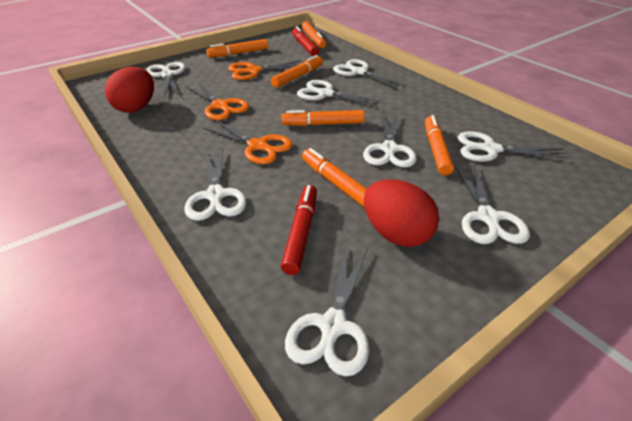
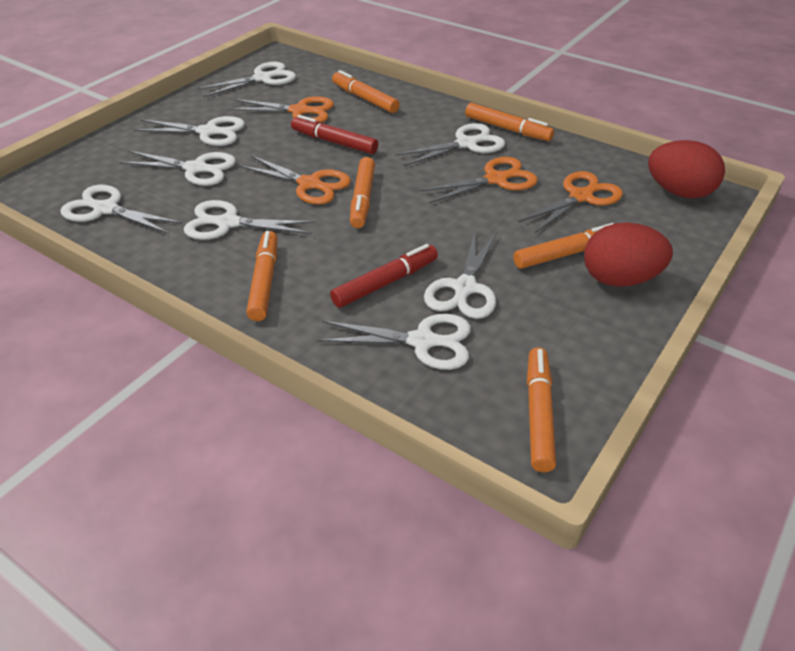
orange scissors: [185,82,249,120] [203,120,293,164] [228,60,301,80] = 3 -> [228,96,334,123] [239,155,351,205] [420,157,538,203] [518,171,623,233] = 4

